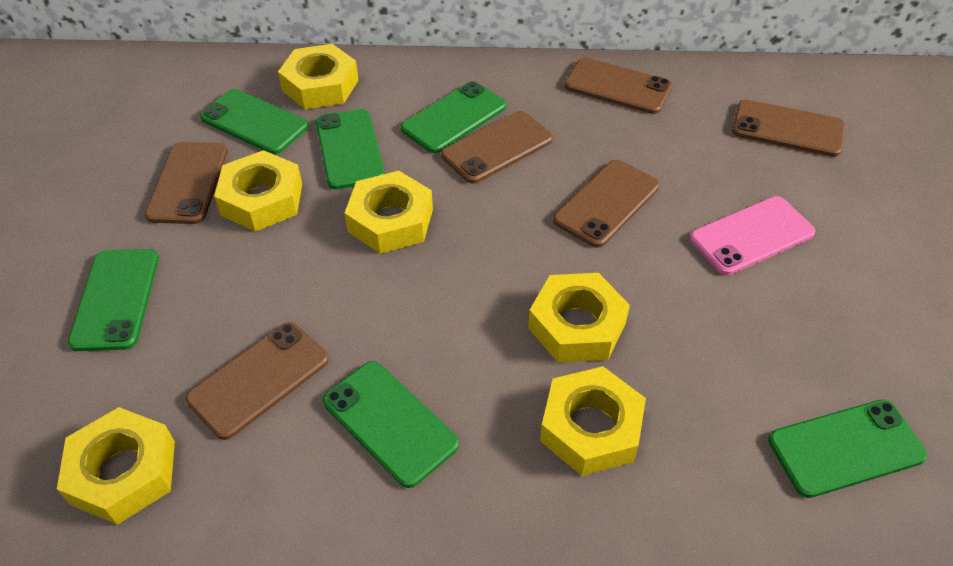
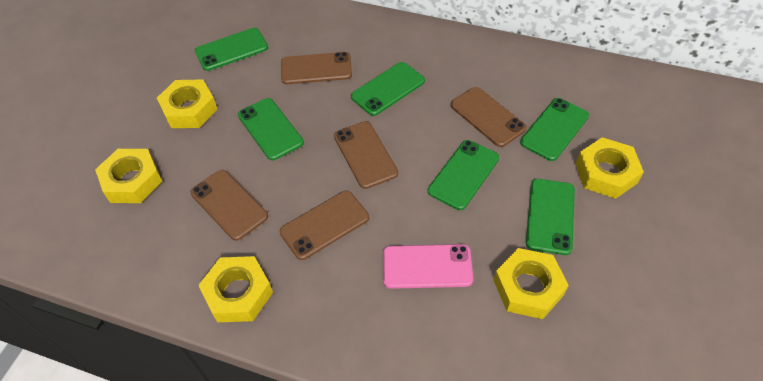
brown phone: [145,142,228,224] [186,322,329,440] [441,111,553,184] [553,160,660,248] [564,58,673,114] [732,100,845,157] = 6 -> [190,170,268,241] [280,191,369,260] [281,52,352,84] [334,121,398,189] [451,87,527,147] = 5
yellow nut: [57,407,175,525] [214,150,302,232] [278,44,359,109] [344,171,433,254] [528,273,630,362] [540,366,646,476] = 6 -> [95,149,163,203] [157,80,217,128] [198,256,273,322] [494,248,569,319] [576,137,644,199] = 5

